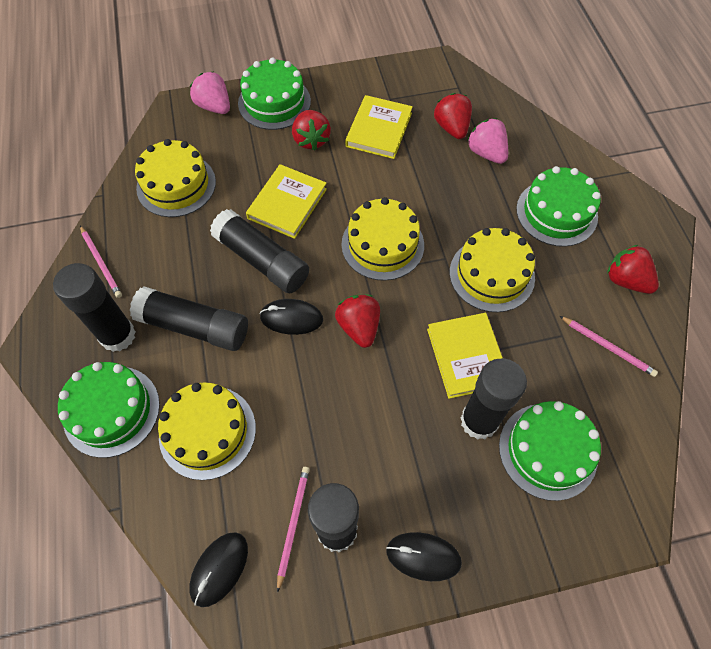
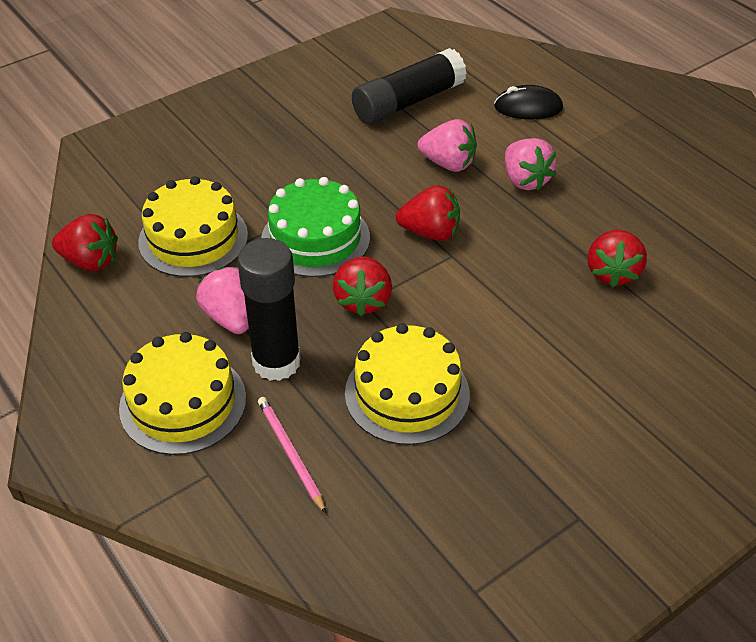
black glue stick: [53,263,136,352] [130,286,248,351] [210,209,309,293] [308,483,359,553] [460,358,527,440] = 5 -> [237,238,301,381] [352,48,467,124] = 2
black mouse: [189,532,248,607] [259,299,323,335] [386,532,462,581] = 3 -> [494,85,563,119] = 1
green cake: [58,362,160,458] [238,58,311,130] [499,401,601,501] [516,166,601,247] = 4 -> [261,177,370,277] = 1
pink pencil: [80,226,122,298] [277,467,310,593] [560,316,658,377] = 3 -> [258,397,326,514] = 1
pink strawberry: [190,71,230,114] [467,118,508,164] = 2 -> [196,267,249,334] [418,119,477,172] [505,138,557,190] = 3
yellow book: [246,164,327,239] [345,95,413,159] [427,313,503,399] = 3 -> none = 0
yellow cake: [135,139,216,217] [158,382,256,480] [342,197,424,281] [450,228,535,312] = 4 -> [119,332,246,455] [138,176,248,277] [345,323,470,445] = 3

